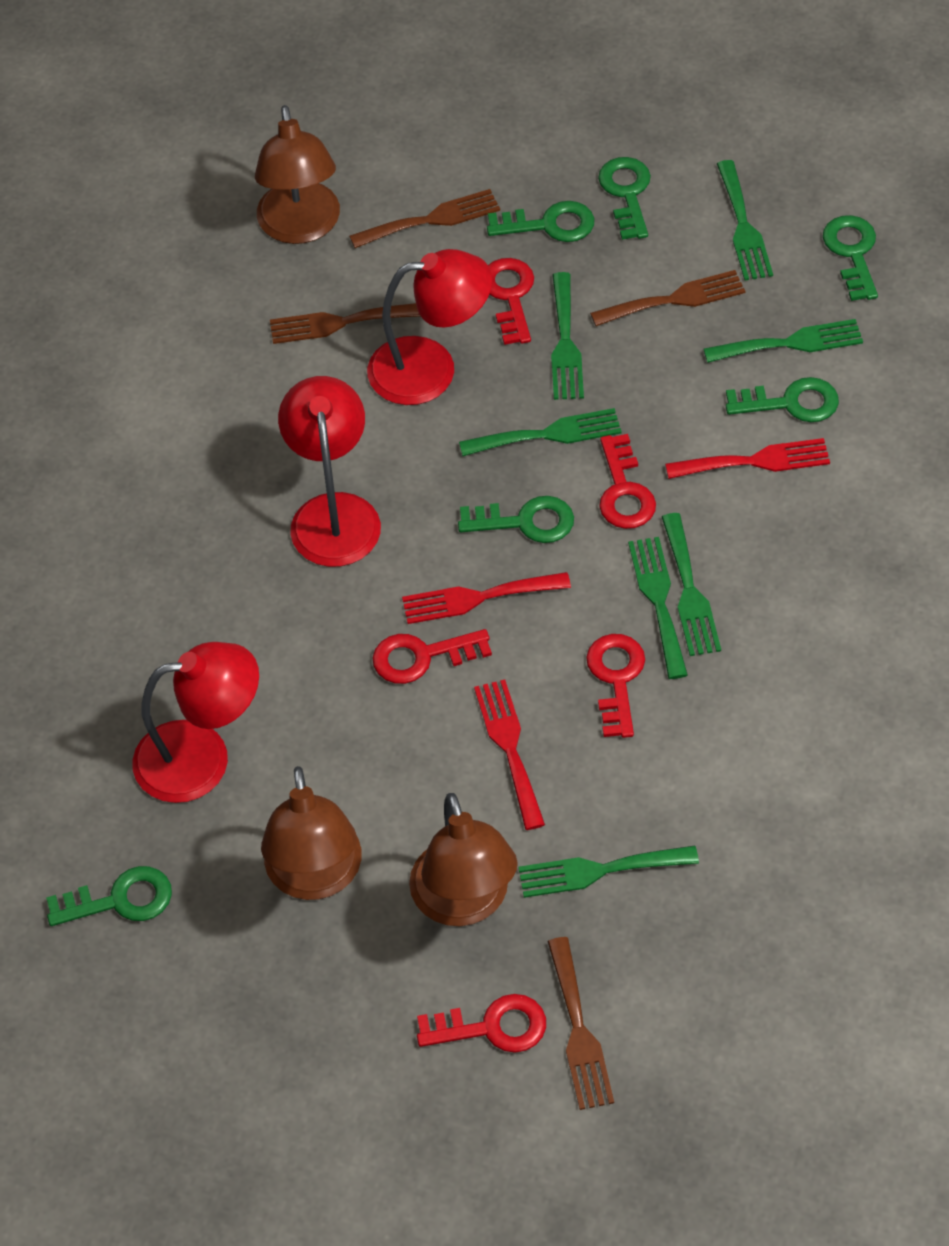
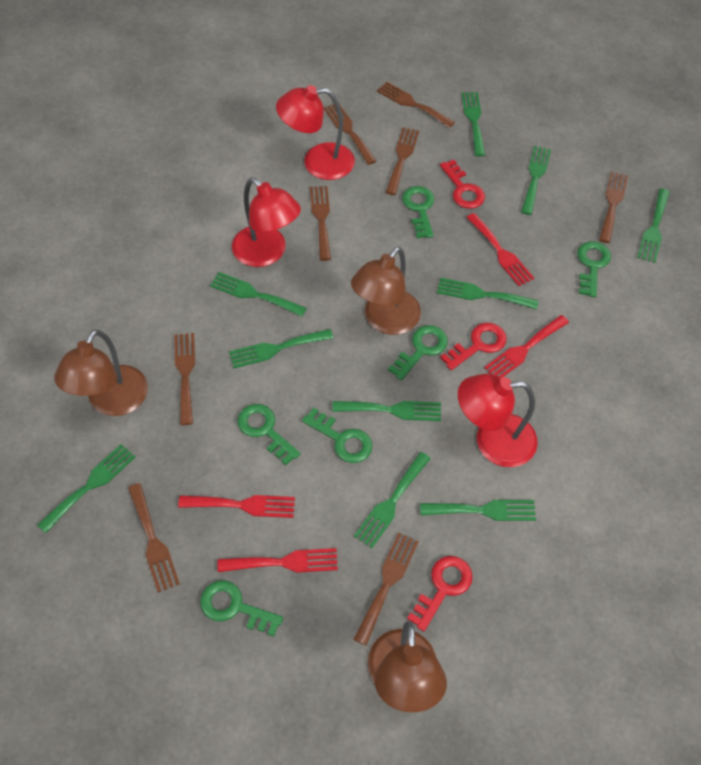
brown fork: [270,303,420,344] [349,189,500,248] [547,937,614,1110] [590,270,745,326] = 4 -> [128,483,180,593] [174,333,195,425] [310,186,331,261] [324,104,377,165] [353,533,419,646] [377,82,455,128] [385,127,419,195] [599,172,628,243] = 8
green fork: [459,408,622,456] [518,845,699,898] [551,272,584,400] [628,537,688,679] [662,513,721,656] [704,319,863,363] [717,160,773,281] = 7 -> [37,444,136,533] [210,272,307,317] [229,329,333,368] [332,401,441,421] [354,452,431,548] [420,500,536,521] [437,277,539,309] [461,92,485,157] [521,146,551,215] [637,188,670,263] = 10
red fork: [402,572,571,624] [474,679,545,830] [665,438,830,479] = 3 -> [178,495,295,518] [218,548,338,573] [466,213,534,286] [484,315,569,378] = 4
red key: [373,629,492,684] [417,994,546,1052] [488,258,534,345] [586,634,645,738] [599,434,656,529] = 5 -> [407,556,473,631] [440,160,485,209] [440,323,507,370] = 3

